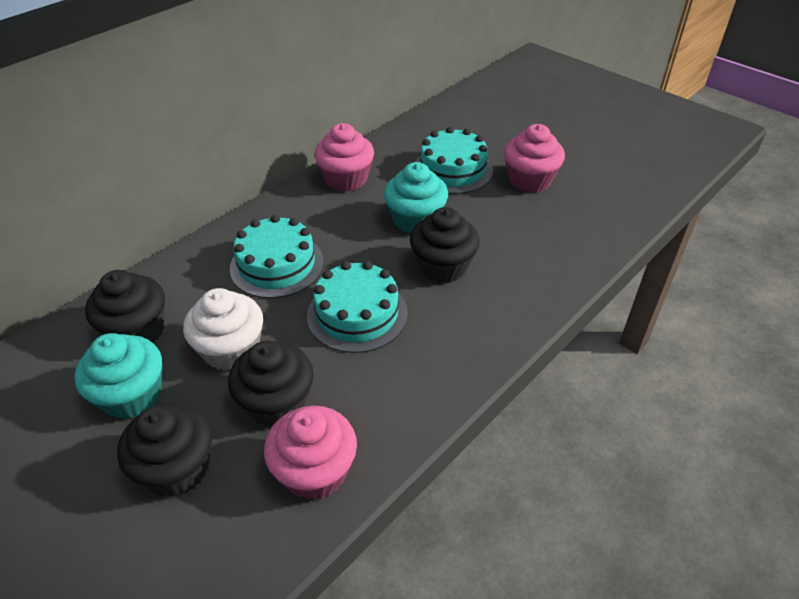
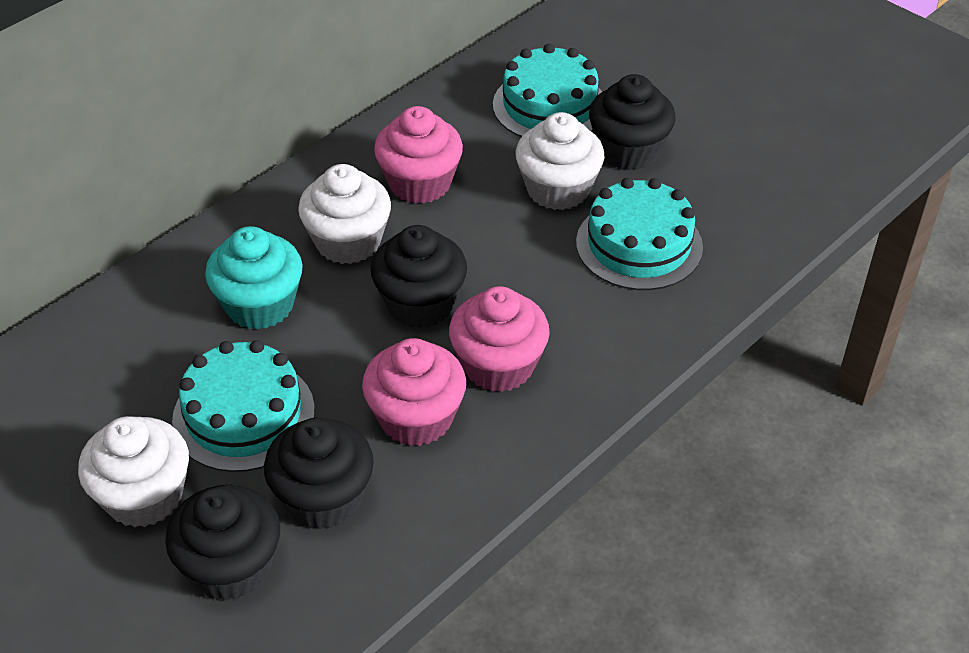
turquoise cupcake: [74,333,162,419] [384,162,448,234] = 2 -> [205,226,303,330] = 1
white cupcake: [183,288,263,371] = 1 -> [78,416,189,528] [298,164,391,264] [516,112,605,210] = 3

